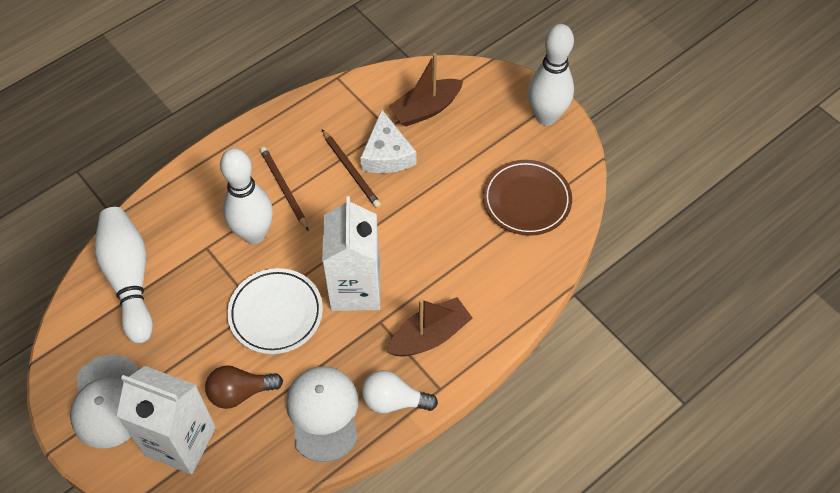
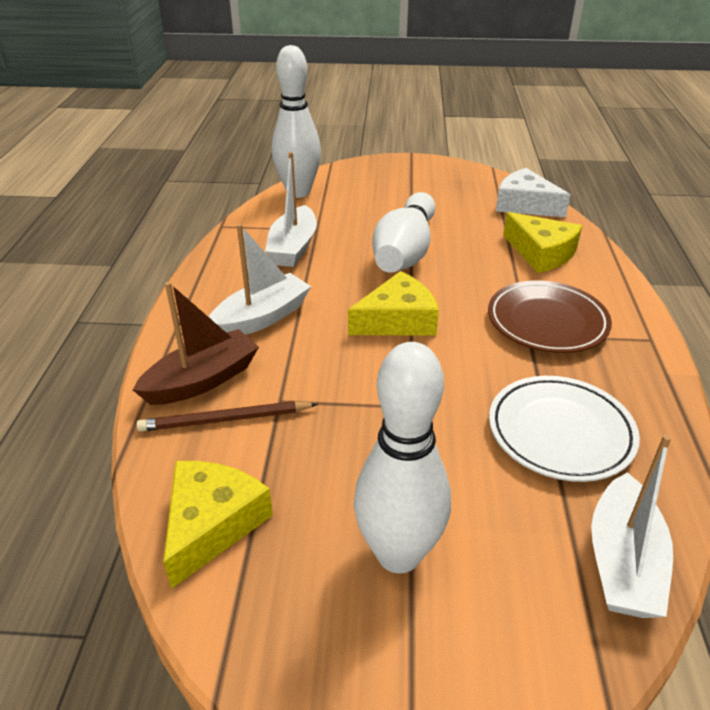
brown boat: [387,297,473,356] [388,53,463,126] = 2 -> [133,282,259,405] = 1
brown light bulb: [205,365,283,409] = 1 -> none = 0
brown pencil: [260,147,309,231] [322,129,381,208] = 2 -> [136,401,318,432] = 1
white boat: none = 0 -> [209,224,311,335] [265,152,317,267] [591,434,673,618] = 3
white cap: [70,354,139,448] [286,366,358,462] = 2 -> none = 0
white carton: [117,366,216,474] [322,197,380,311] = 2 -> none = 0
white light bulb: [362,370,438,413] = 1 -> none = 0
yellow cheese: none = 0 -> [163,461,273,589] [348,271,439,336] [503,212,582,273] = 3

